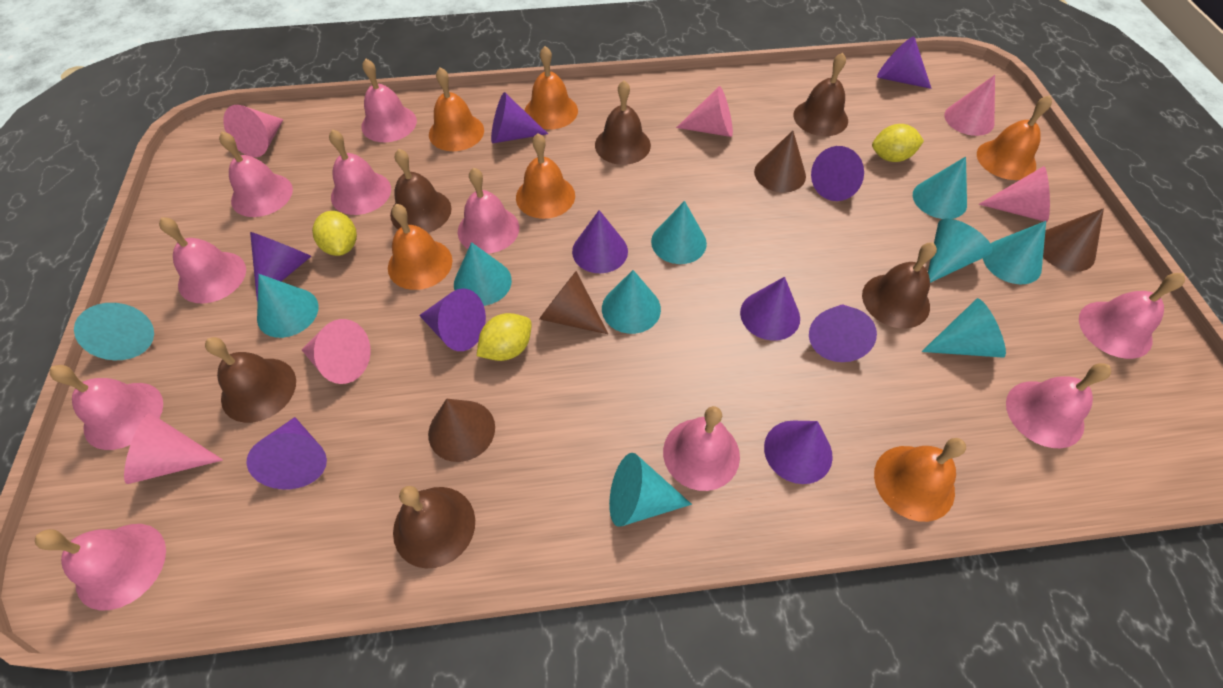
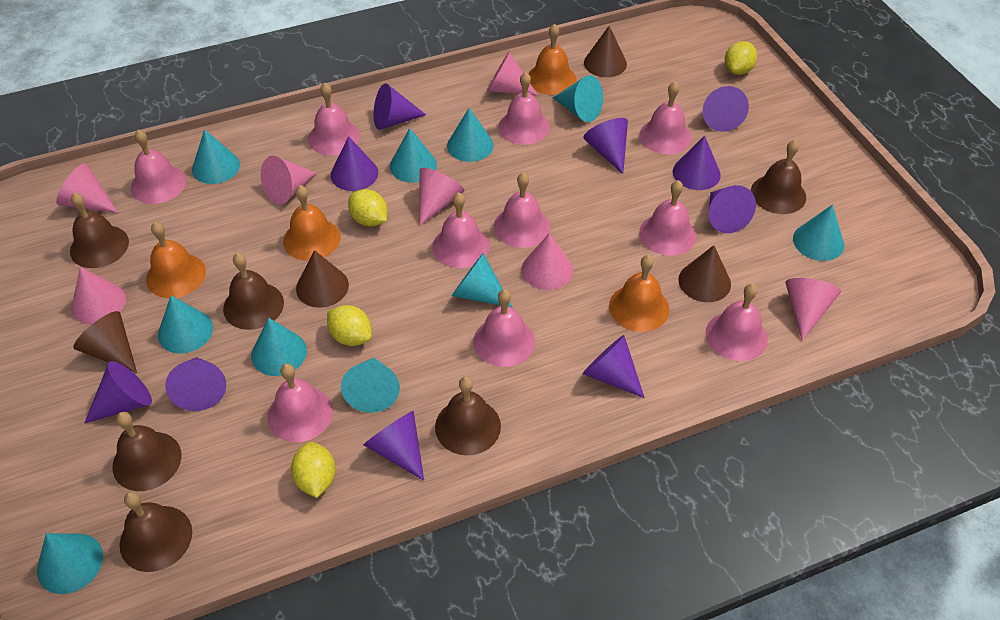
orange bell: [388,204,452,290] [429,67,484,151] [516,133,575,219] [525,46,578,129] [874,438,966,522] [977,95,1052,180] = 6 -> [146,222,206,298] [283,185,341,261] [528,24,576,95] [609,255,669,332] = 4
pink cone: [124,413,223,484] [223,105,284,157] [302,319,371,384] [676,86,733,137] [945,75,995,136] [979,166,1050,222] = 6 -> [56,163,118,213] [71,267,126,325] [261,156,317,205] [419,168,464,226] [487,52,538,96] [521,233,573,290] [785,278,841,341] = 7
yellow lemon: [312,211,357,256] [477,313,532,361] [872,124,924,162] = 3 -> [291,442,336,498] [327,305,372,346] [348,189,388,227] [725,41,757,75] = 4

